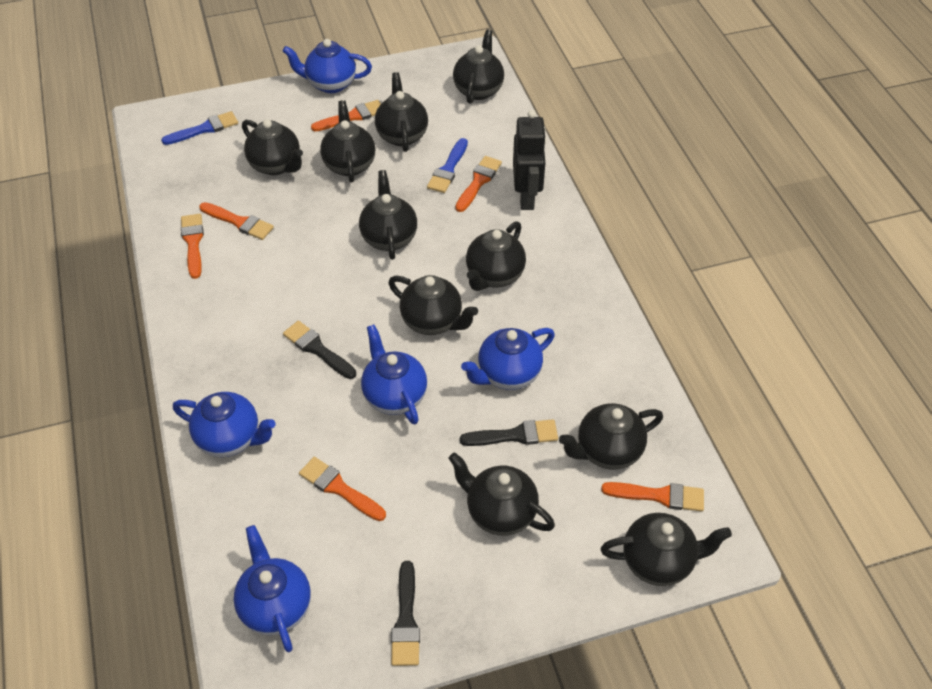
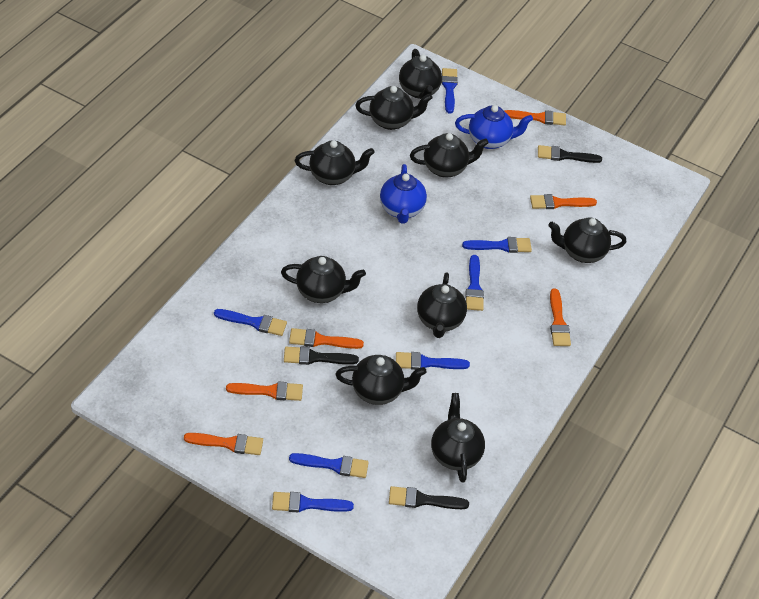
black robot: [513,110,547,210] = 1 -> none = 0
black teapot: [242,119,303,175] [320,100,375,183] [359,170,417,260] [375,72,428,152] [389,275,478,335] [448,452,555,536] [453,29,504,104] [466,221,526,291] [559,403,663,470] [601,513,732,586] = 10 -> [281,256,366,303] [295,140,375,185] [335,355,427,405] [355,86,432,130] [399,49,442,99] [410,133,488,178] [417,272,467,338] [431,393,485,483] [548,217,626,263] = 9
blue brush: [161,111,238,145] [427,138,468,193] = 2 -> [214,309,287,336] [272,492,354,512] [289,453,369,478] [396,352,470,370] [442,68,458,113] [462,237,532,253] [465,255,484,311] = 7
blue teapot: [173,392,276,457] [234,525,311,652] [283,39,372,93] [361,325,427,425] [461,328,555,390] = 5 -> [380,164,427,224] [455,105,533,149] = 2

